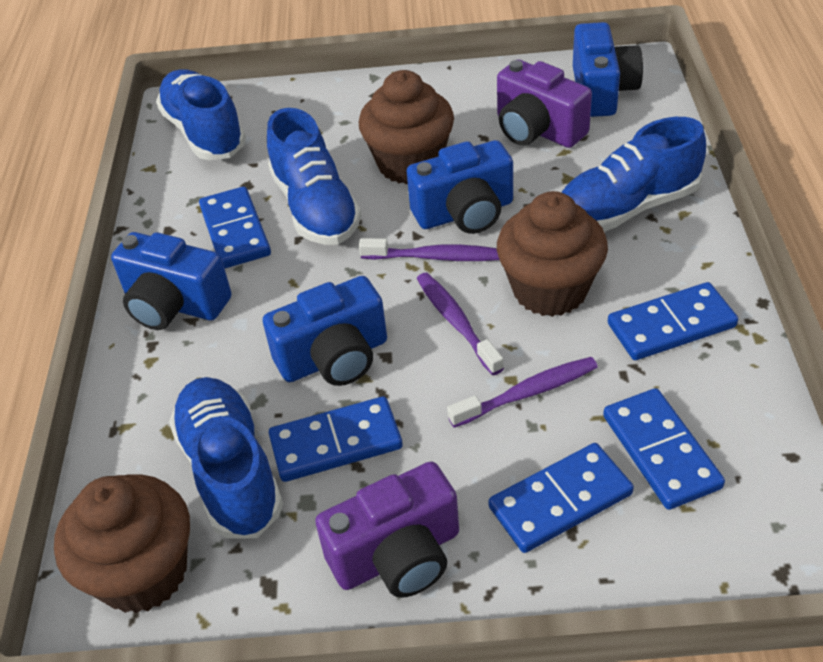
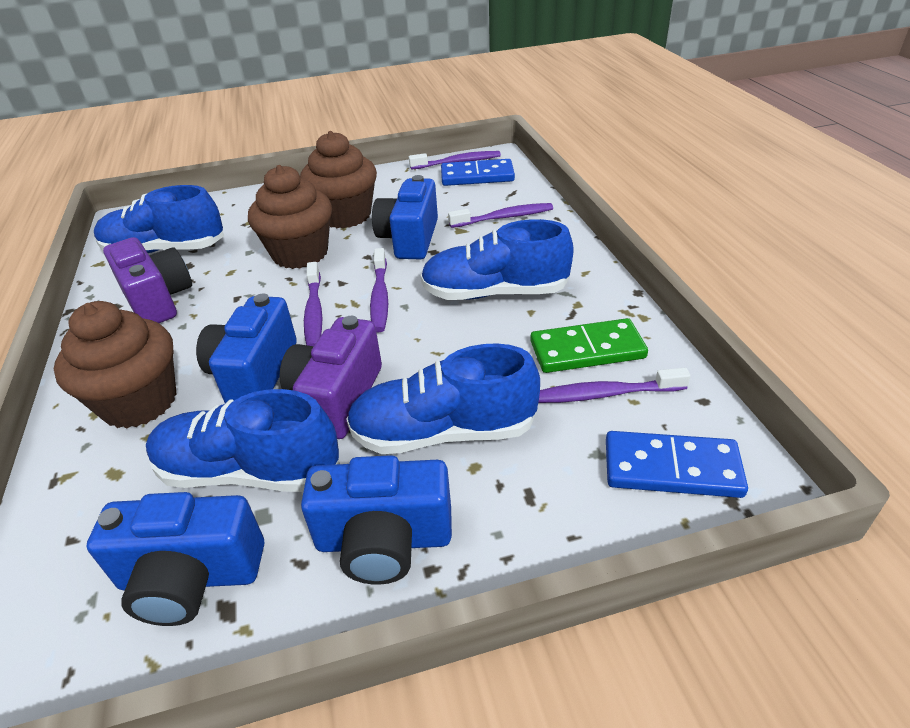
blue domino: [199,187,271,268] [269,396,403,482] [488,443,634,553] [603,388,725,510] [608,282,738,360] = 5 -> [441,159,515,186] [606,431,748,498] = 2
green domino: none = 0 -> [530,318,648,373] = 1
purple toothbrush: [359,238,499,261] [417,273,504,375] [447,357,598,428] = 3 -> [304,262,323,346] [370,248,388,333] [409,151,501,170] [448,203,553,228] [538,368,690,403] = 5

